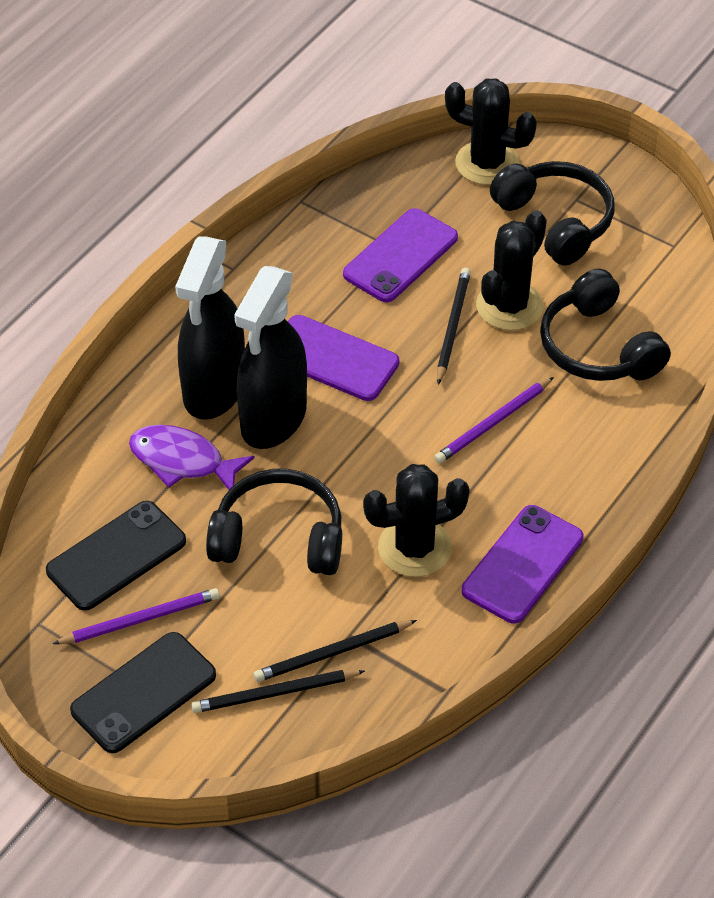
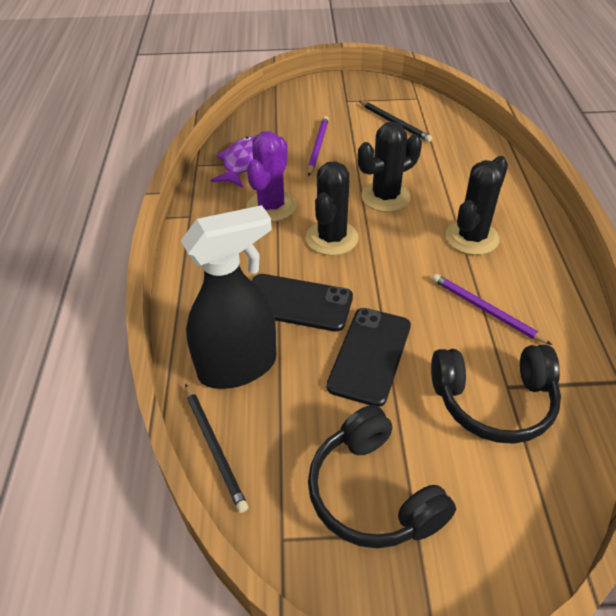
black headphones: [206,469,342,575] [490,161,615,266] [540,269,671,381] = 3 -> [308,405,456,548] [431,345,561,444] = 2
black pencil: [191,670,365,713] [254,620,417,682] [437,268,471,385] = 3 -> [185,384,248,513] [359,101,432,142] = 2
black spray bottle: [175,236,245,420] [234,266,307,449] = 2 -> [181,205,276,389] = 1
purple cactus: none = 0 -> [247,131,296,222] = 1
purple phone: [288,315,399,401] [343,208,458,302] [462,505,584,623] = 3 -> none = 0

